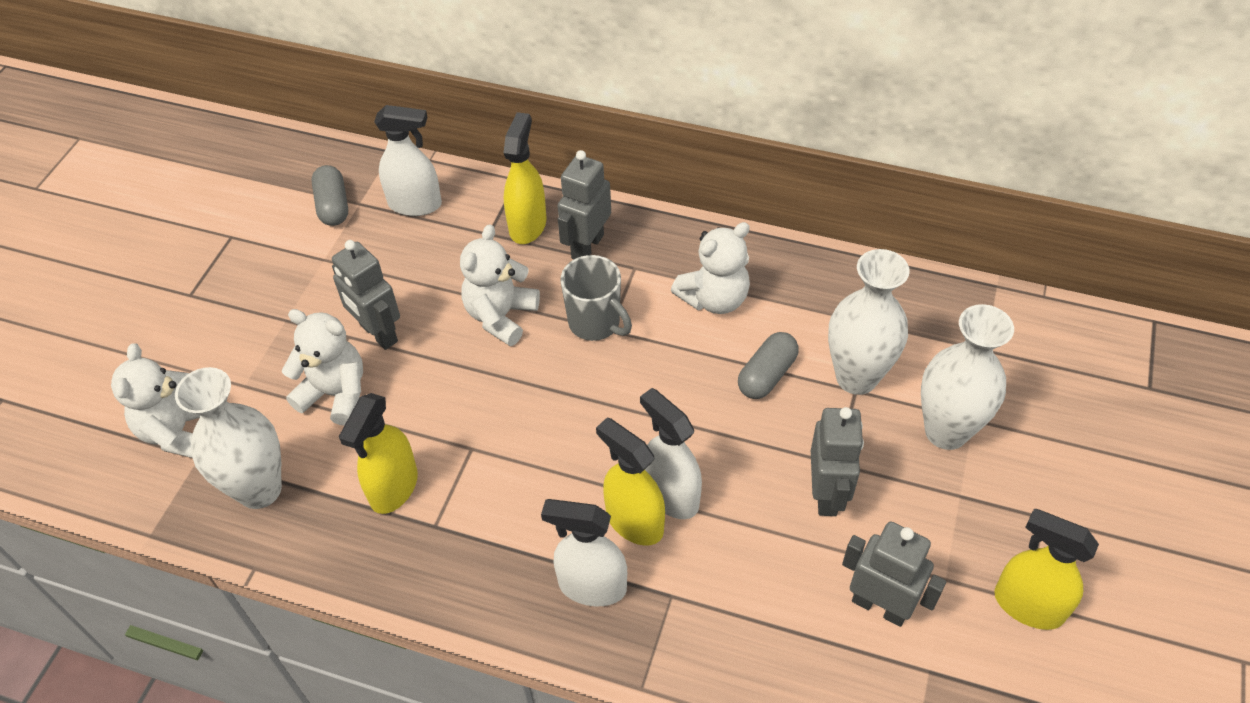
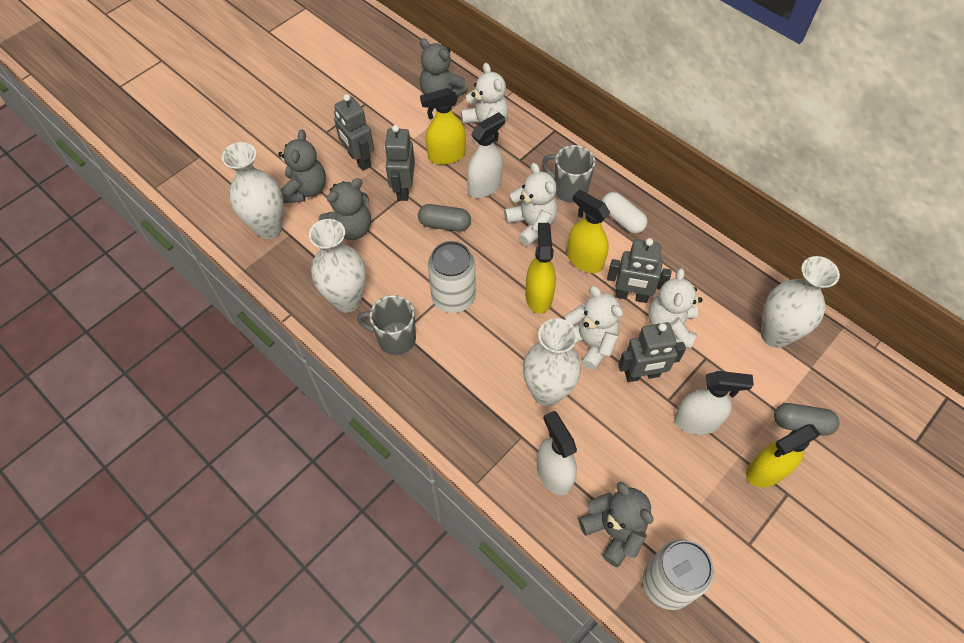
grey mug: [561,255,632,341] = 1 -> [357,295,416,355] [542,145,595,203] = 2
grey teddy bear: none = 0 -> [278,129,326,203] [319,178,371,240] [420,38,468,97] [579,482,653,567] = 4
white can: none = 0 -> [428,241,476,313] [643,539,714,610] = 2
white capsule: none = 0 -> [602,192,647,234] = 1
white vase: [175,367,282,509] [828,249,910,395] [921,304,1014,450] = 3 -> [222,142,283,239] [309,219,366,313] [523,318,581,407] [761,256,840,348] = 4

